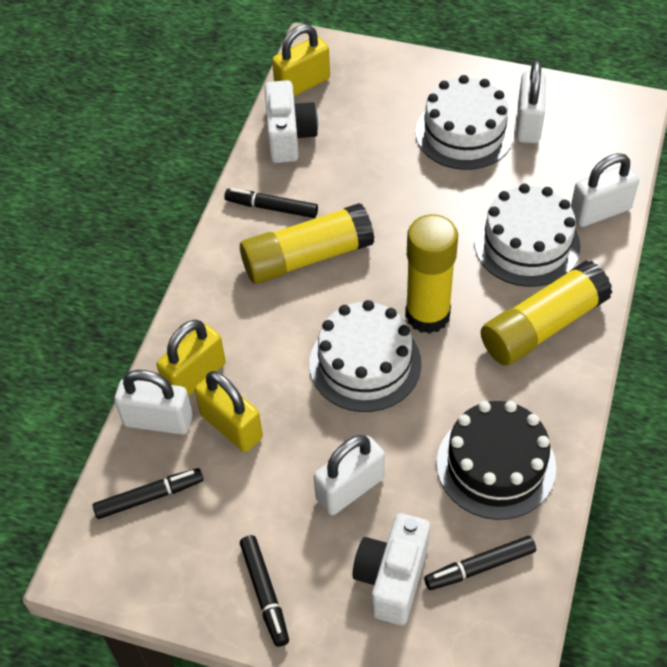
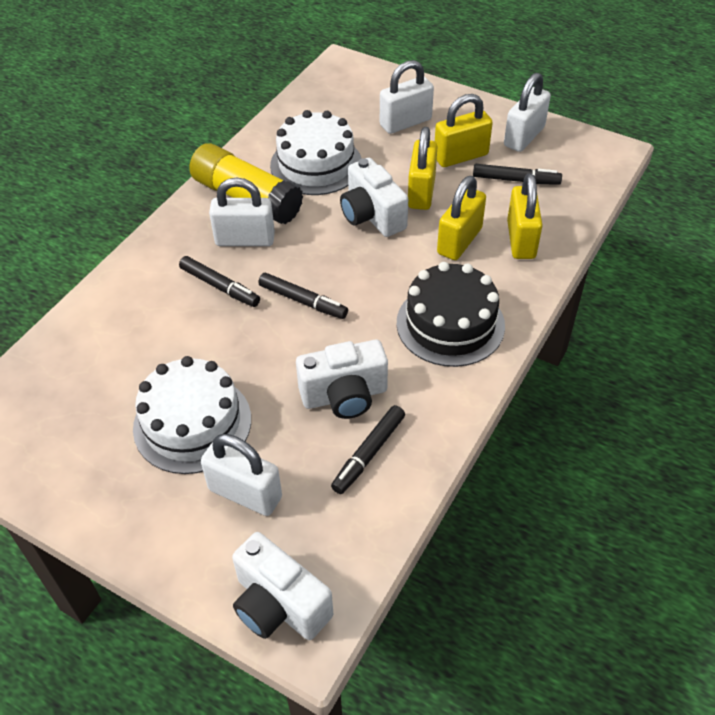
white cake: [309,300,421,412] [416,75,514,170] [474,184,581,287] = 3 -> [133,356,251,474] [270,110,362,195] = 2
white camera: [265,80,318,163] [352,513,430,625] = 2 -> [232,532,333,640] [296,340,388,419] [340,158,408,237] = 3
yellow glue stick: [240,203,375,284] [405,214,458,334] [481,260,612,366] = 3 -> [189,143,303,224] = 1
yellow padlock: [157,320,226,396] [195,371,263,452] [272,24,330,96] = 3 -> [408,127,438,210] [435,94,493,167] [437,176,486,260] [507,173,543,259] = 4

